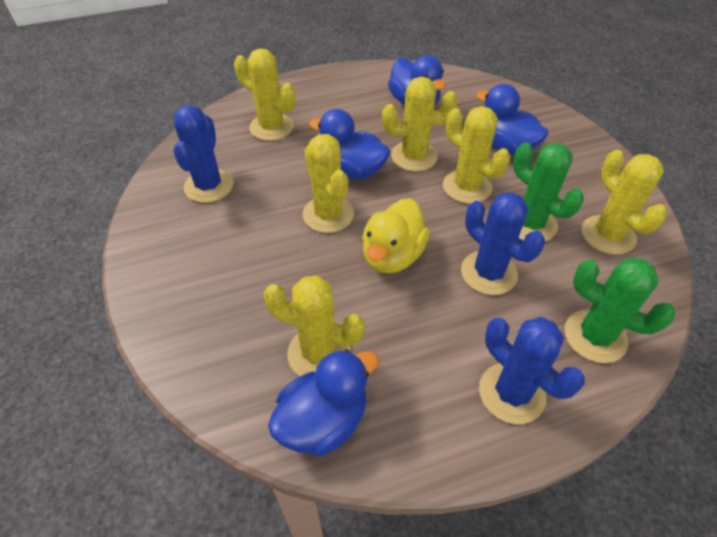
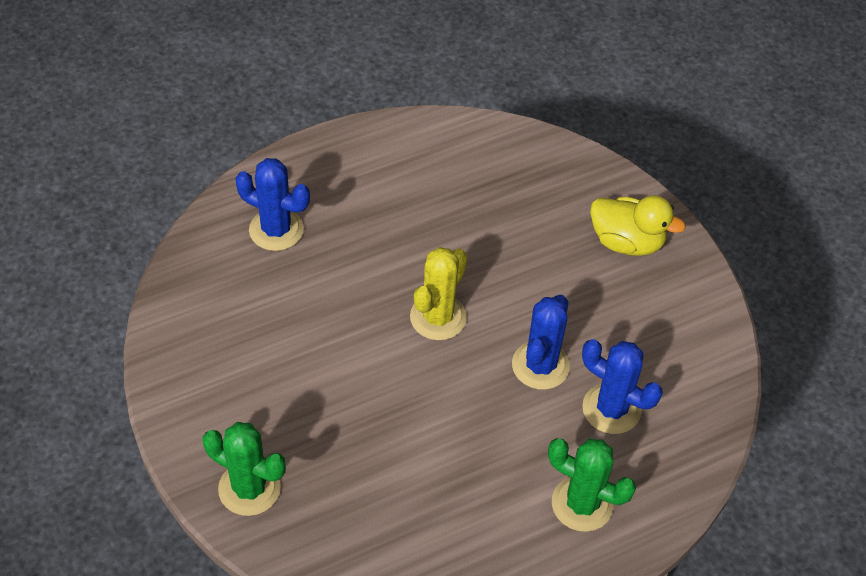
blue duck: [268,349,379,456] [309,109,390,180] [388,56,445,106] [476,84,549,156] = 4 -> none = 0
yellow cactus: [234,48,295,141] [263,275,364,376] [303,134,354,233] [382,77,458,172] [443,106,510,204] [582,150,667,255] = 6 -> [410,247,467,340] = 1

